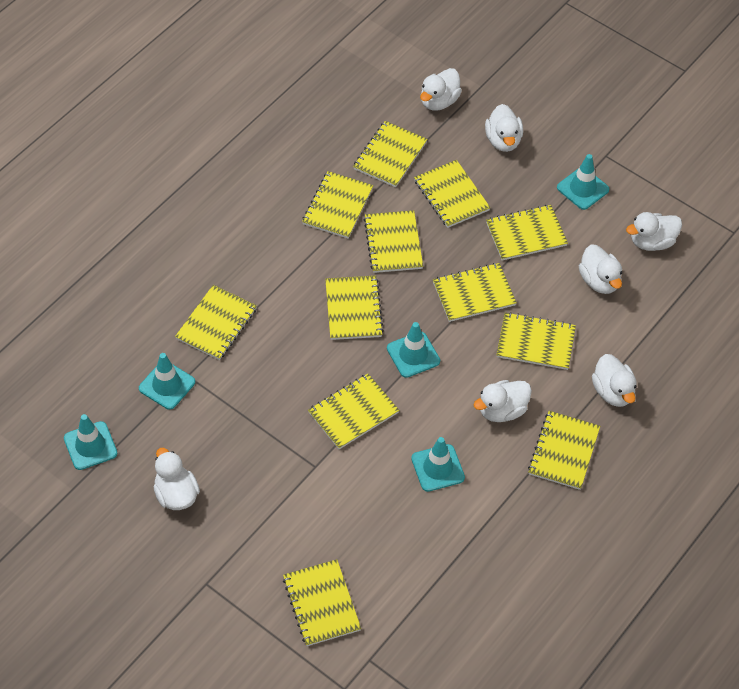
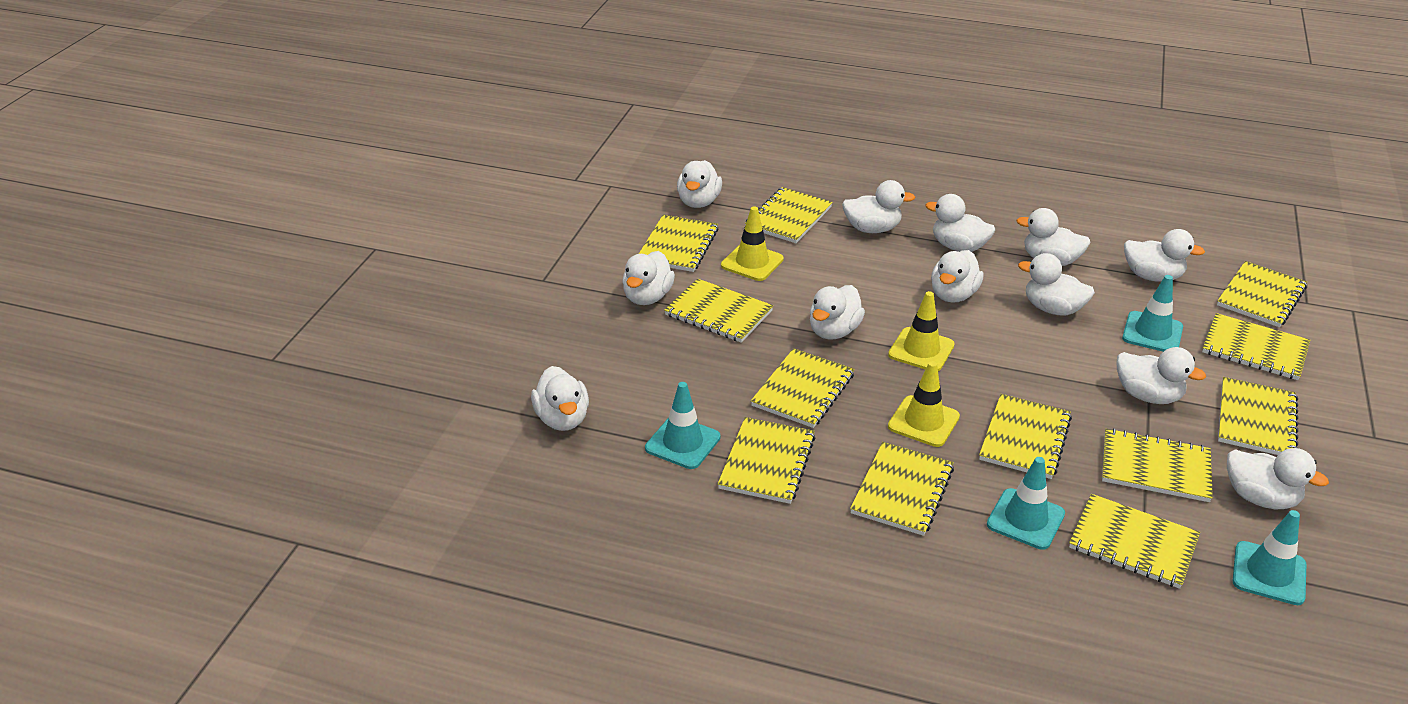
turquoise traffic cone: [64,414,117,470] [139,353,195,410] [387,322,440,378] [411,437,465,492] [557,154,609,210] = 5 -> [645,382,721,469] [987,457,1065,550] [1122,275,1183,352] [1233,510,1306,605] = 4
white duck: [154,448,200,510] [420,68,462,111] [473,380,532,422] [485,104,523,152] [579,244,622,294] [592,354,636,407] [626,212,682,251] = 7 -> [531,366,589,431] [622,251,675,305] [677,160,722,208] [810,285,865,339] [842,180,915,233] [925,194,995,252] [931,250,984,303] [1016,208,1091,266] [1018,253,1095,316] [1116,347,1206,404] [1124,229,1205,282] [1227,448,1329,509] = 12
yellow traffic cone: none = 0 -> [721,207,784,281] [888,291,955,371] [888,361,960,447] = 3

